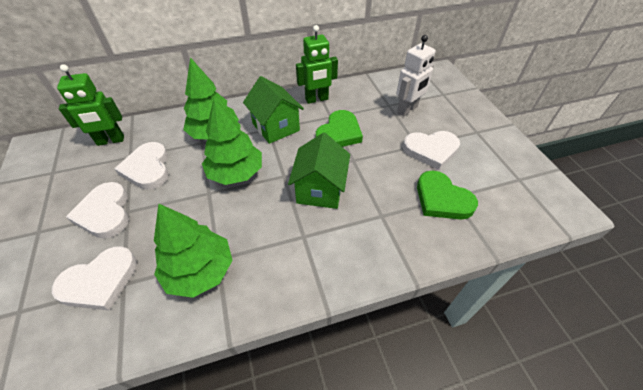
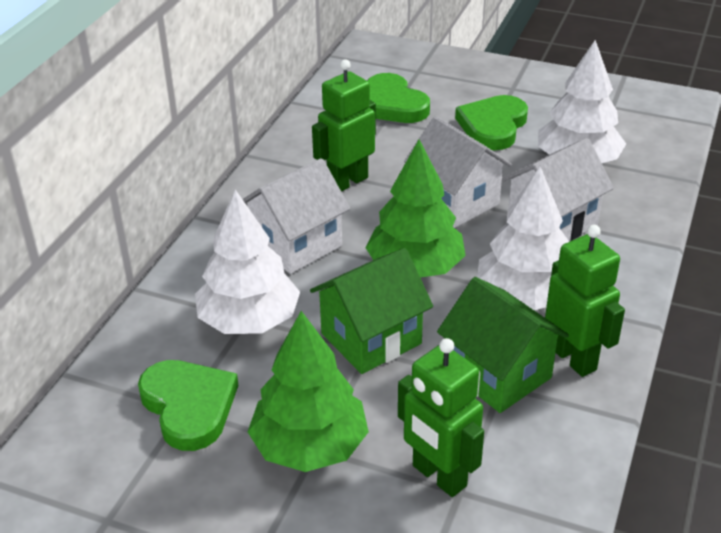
green heart: [316,110,363,147] [417,171,478,220] = 2 -> [138,360,239,451] [367,73,430,123] [455,95,528,150] = 3
green robot: [57,64,124,146] [296,25,338,104] = 2 -> [312,59,376,192] [398,338,484,497] [545,225,625,377] = 3
green tree: [154,203,233,298] [183,57,239,139] [202,97,262,185] = 3 -> [248,311,369,472] [365,139,466,278] = 2
white heart: [52,246,137,311] [66,182,129,239] [115,142,169,190] [403,131,460,170] = 4 -> none = 0
white house: none = 0 -> [242,158,350,274] [404,116,512,228] [502,138,614,241] = 3
white robot: [396,35,436,116] = 1 -> none = 0
white tree: none = 0 -> [195,190,300,334] [477,167,569,310] [538,40,626,163] = 3

